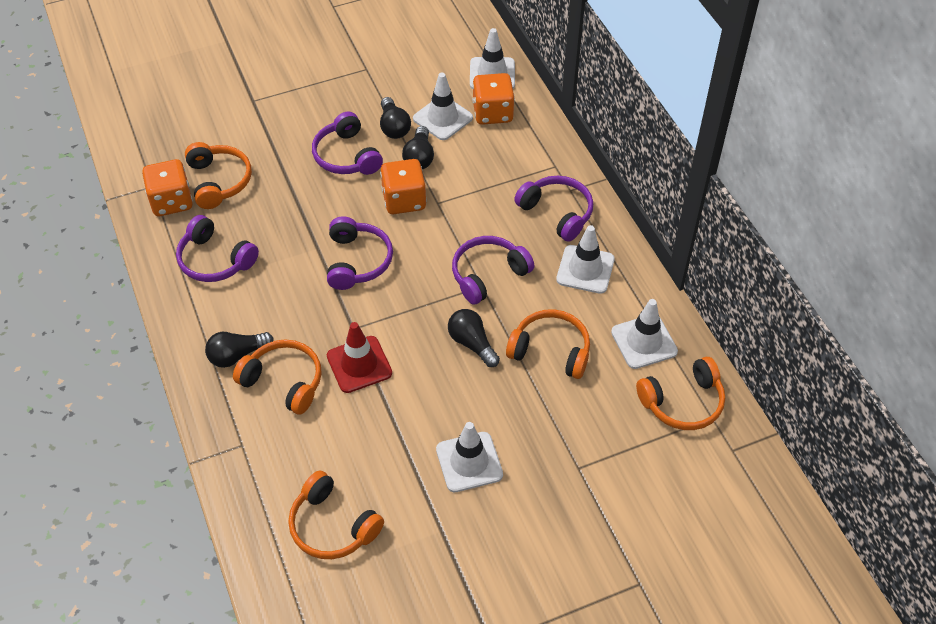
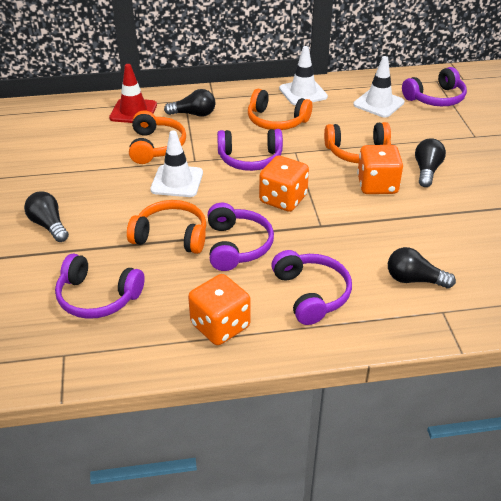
orange headphones: [185,142,252,209] [233,340,322,415] [288,471,384,559] [506,309,590,379] [636,357,725,430] = 5 -> [127,200,207,254] [129,110,186,164] [248,89,312,130] [324,122,391,163] = 4
white traffic cone: [413,73,473,140] [436,422,503,492] [470,28,515,89] [556,225,615,294] [611,299,678,369] = 5 -> [150,130,203,197] [279,46,328,105] [353,56,405,118] = 3

